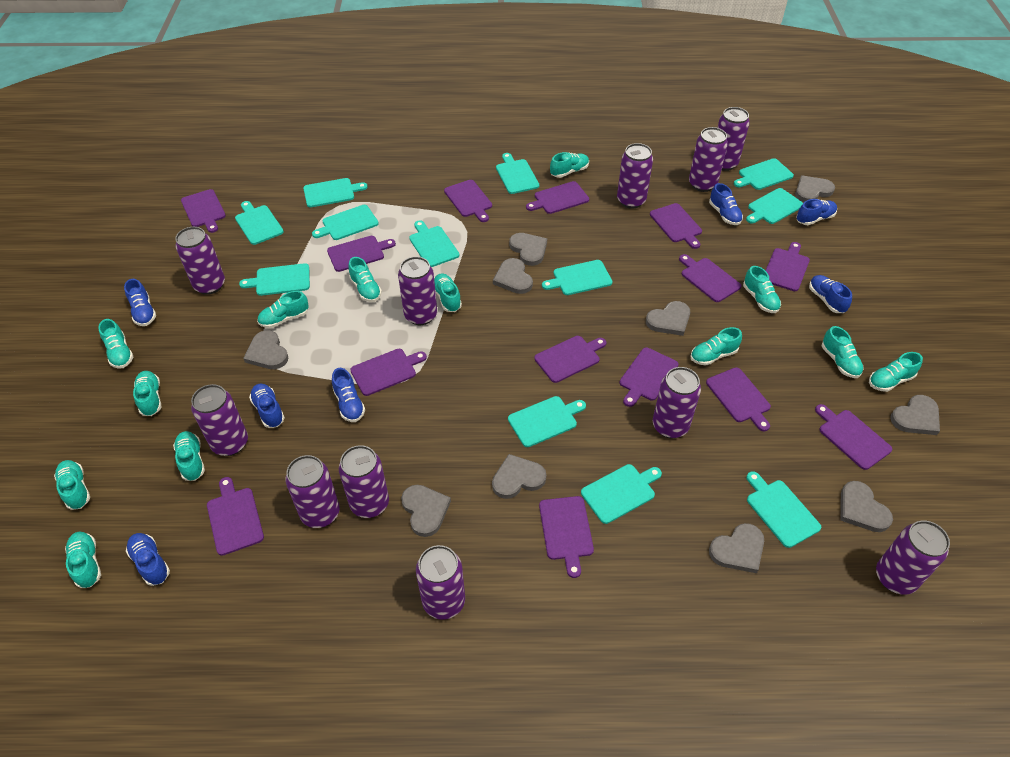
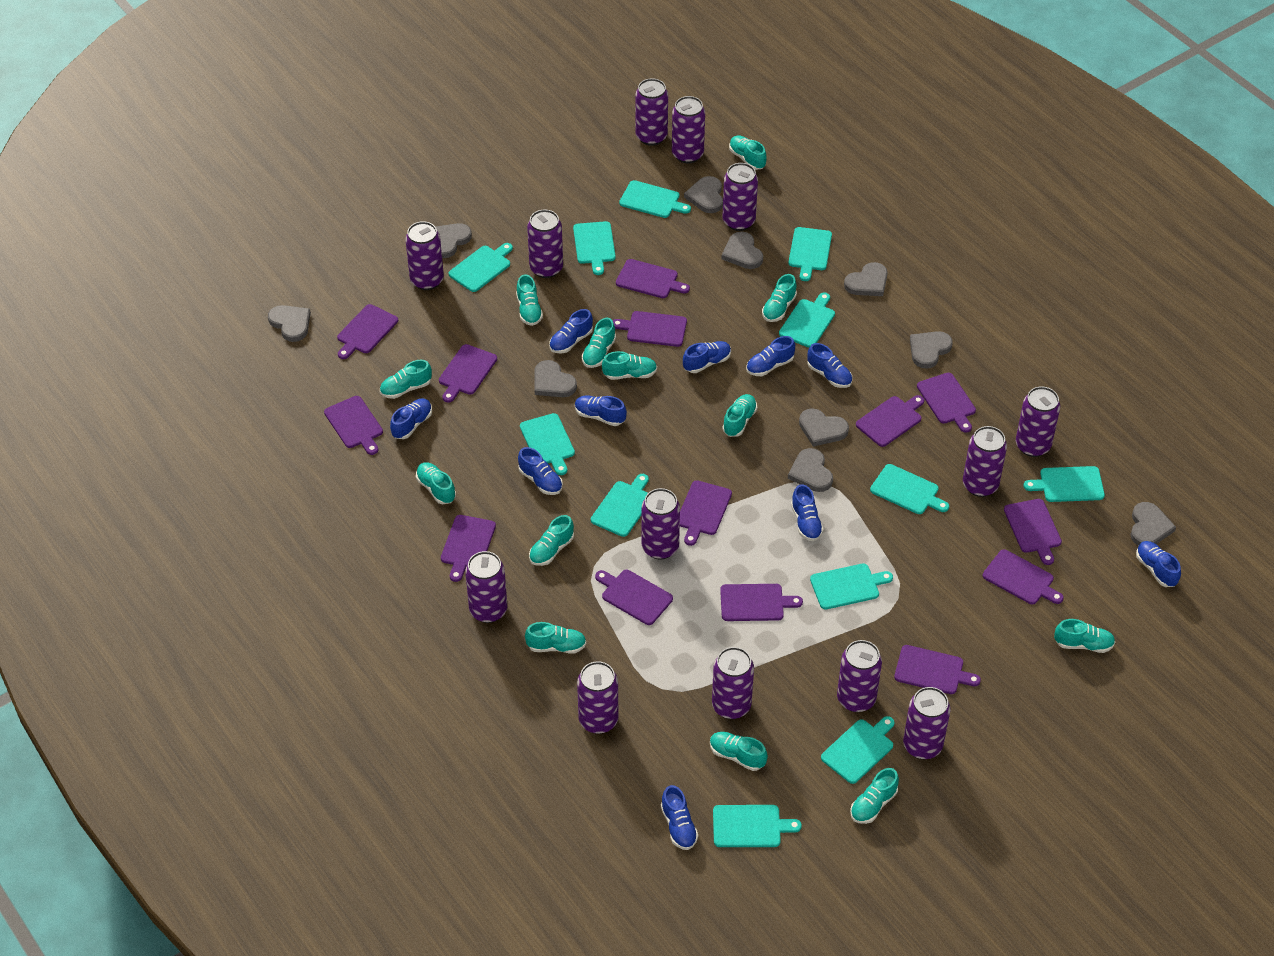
blue shoe: [124,279,156,326] [126,533,170,586] [249,384,285,428] [332,368,365,422] [709,183,743,225] [796,199,837,225] [809,275,852,313] = 7 -> [390,399,432,439] [518,447,563,495] [549,309,593,353] [575,395,627,426] [661,785,698,850] [683,341,731,373] [746,336,795,376] [791,484,824,541] [807,343,852,388] [1136,541,1181,587] = 10
purple can: [175,227,225,295] [191,384,248,456] [285,455,340,528] [339,445,389,518] [398,256,437,325] [416,545,465,620] [617,143,653,209] [653,367,701,438] [689,127,728,192] [718,107,750,171] [876,520,950,595] = 11 -> [405,221,444,290] [465,551,507,623] [527,209,563,278] [577,661,619,734] [636,78,668,146] [641,488,680,560] [672,96,705,163] [712,647,754,719] [722,163,758,231] [837,640,882,712] [903,687,950,759] [963,426,1007,497] [1016,387,1060,457] = 13

